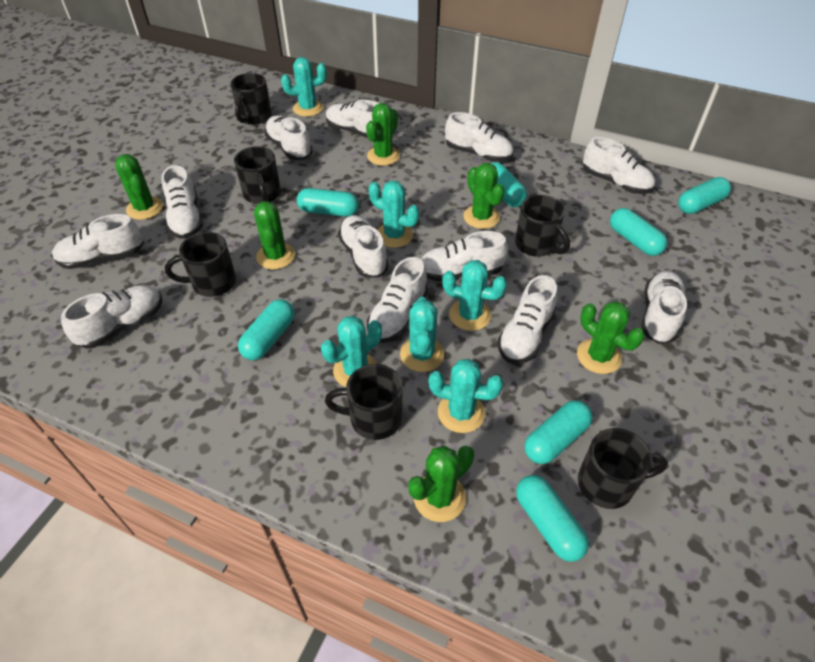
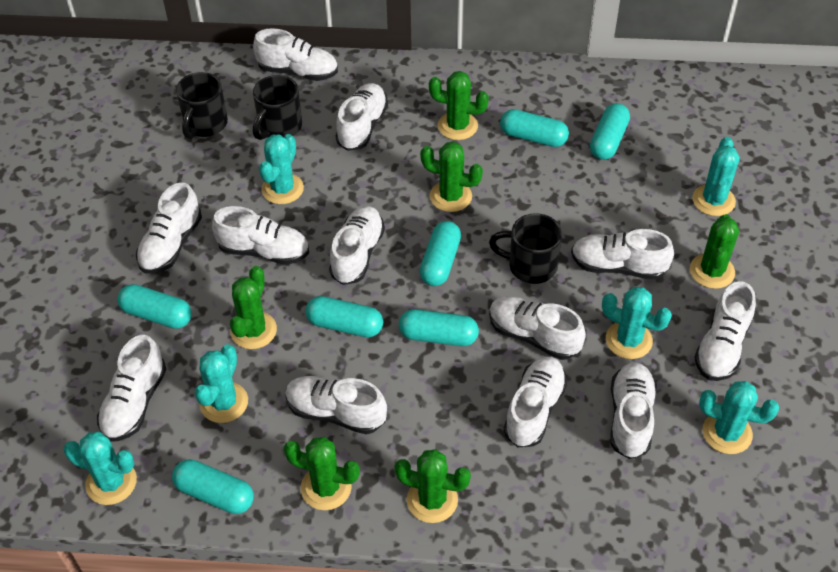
black mug: [165,232,236,297] [230,73,272,125] [234,146,281,204] [325,364,402,440] [515,195,570,257] [578,428,668,509] = 6 -> [176,72,228,139] [253,75,302,140] [489,213,562,284] = 3

